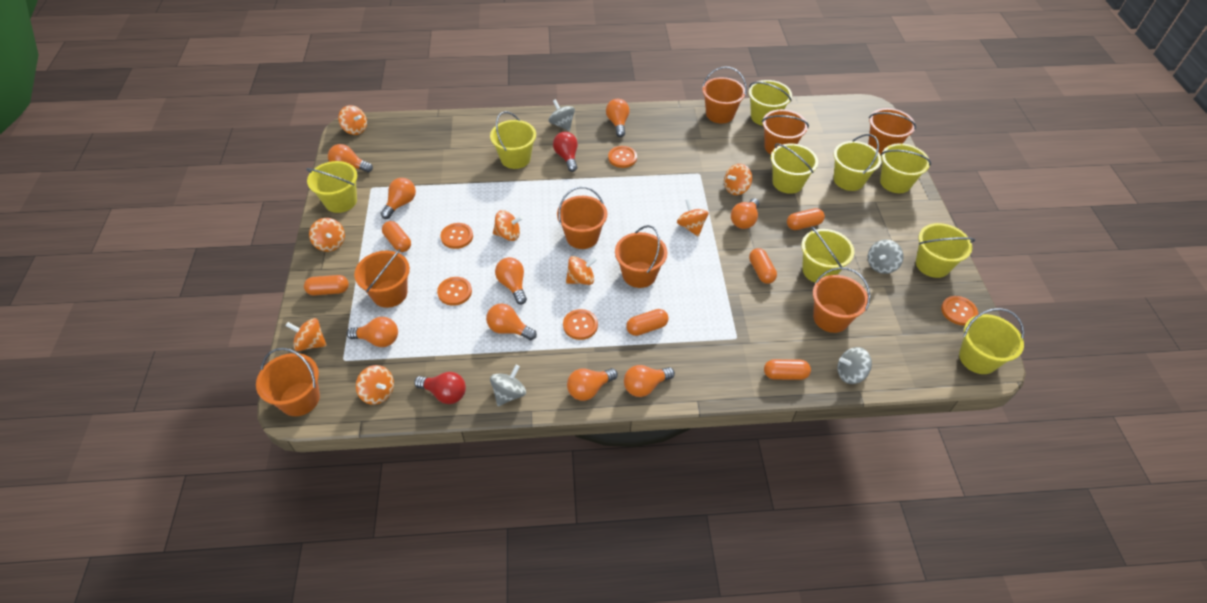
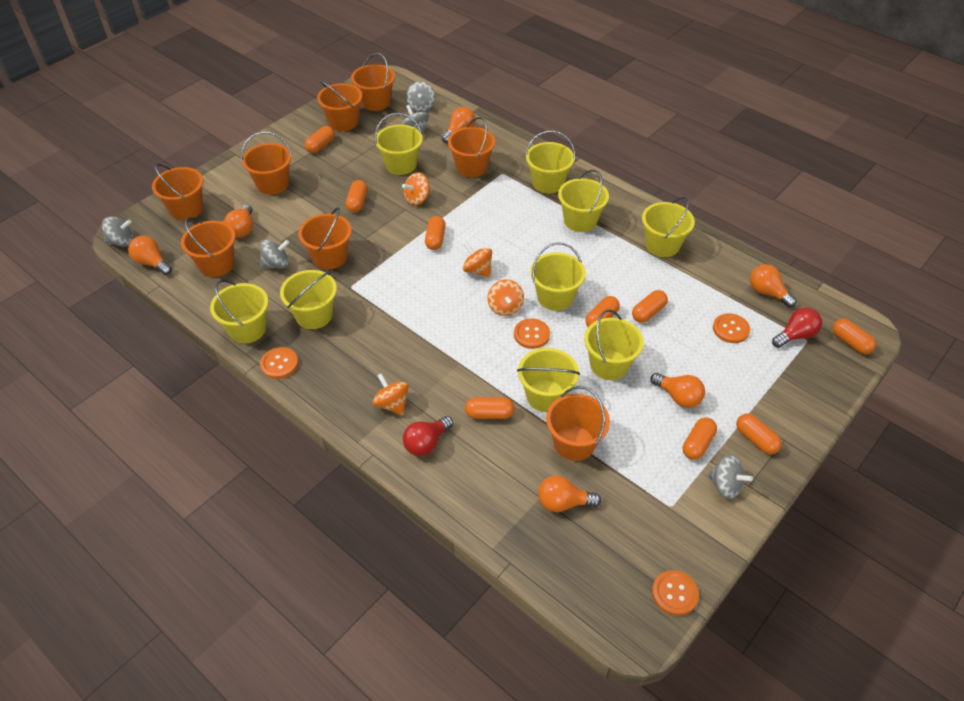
grey spinning top: [490,365,526,406] [549,99,575,131] [837,347,872,384] [868,240,904,274] = 4 -> [102,217,134,247] [260,240,290,268] [401,105,429,137] [406,81,435,112] [708,455,753,499] = 5
orange button: [437,277,472,306] [441,223,473,249] [563,309,598,340] [608,146,637,168] [941,296,978,325] = 5 -> [260,347,298,379] [514,319,550,349] [652,570,699,616] [713,313,750,343] = 4
orange capsule: [304,275,349,295] [382,221,411,252] [626,309,668,336] [749,248,777,284] [764,359,811,380] [787,208,825,230] = 6 -> [305,126,335,153] [346,180,368,212] [425,216,446,250] [465,397,514,419] [585,296,620,327] [632,290,668,323] [683,418,717,460] [736,414,782,454] [833,319,876,354] = 9
orange light bulb: [328,144,373,172] [347,317,398,347] [381,178,416,219] [486,303,537,340] [495,257,527,305] [567,368,618,401] [606,99,630,137] [624,365,675,397] [731,198,759,229] = 9 -> [128,236,172,275] [224,204,253,238] [442,107,475,143] [538,475,601,512] [650,373,705,408] [750,264,797,307] = 6
orange spinning top: [285,318,327,351] [309,218,345,252] [338,105,367,135] [356,365,394,405] [493,210,523,241] [566,256,597,285] [677,199,709,237] [724,164,752,195] = 8 -> [373,373,409,415] [402,172,430,205] [463,243,492,277] [488,280,524,316] = 4

